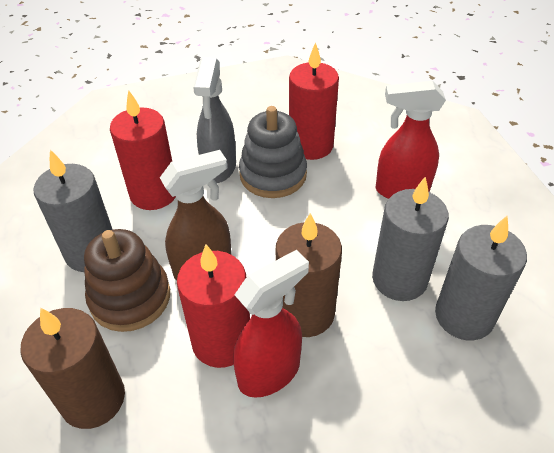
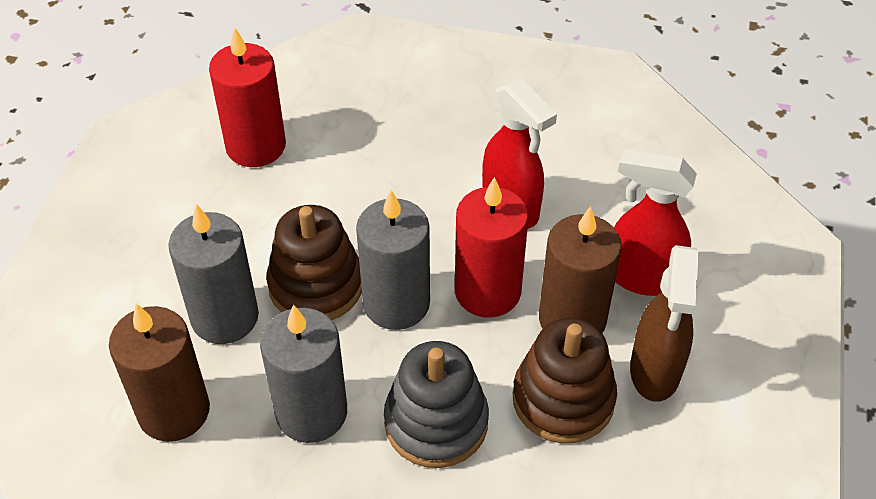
brown stacking toy: [84,229,170,332] = 1 -> [266,205,362,320] [513,318,617,443] = 2
grey spray bottle: [193,58,236,183] = 1 -> none = 0
red candle: [110,90,176,210] [177,244,250,368] [289,42,339,160] = 3 -> [209,27,286,167] [455,177,528,318] = 2

